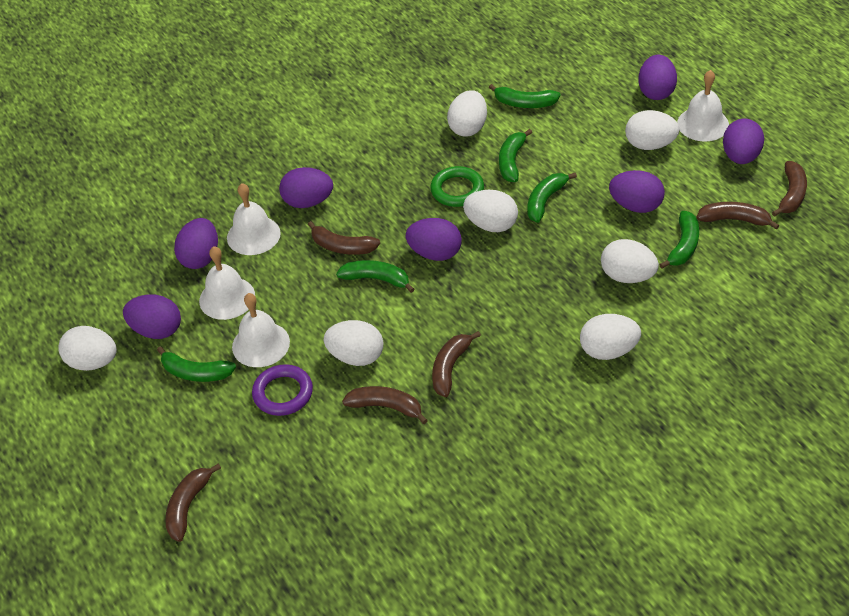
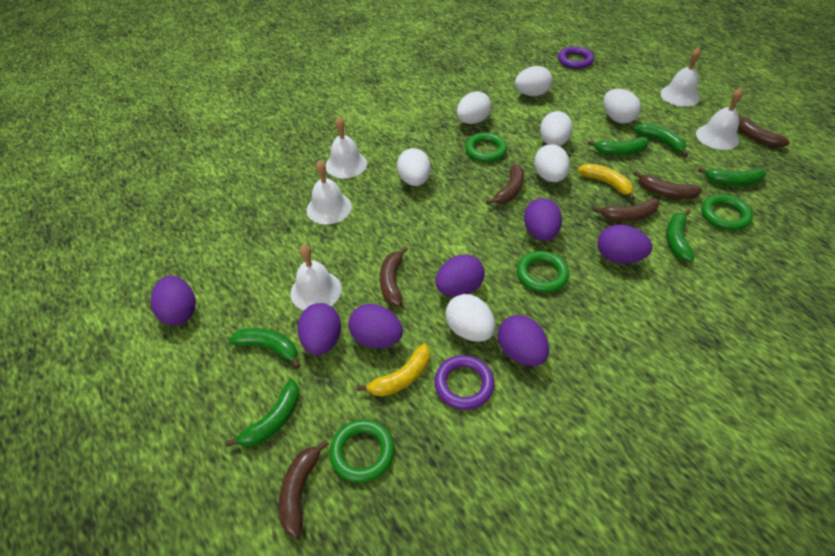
green ring: [430,166,484,207] = 1 -> [330,419,394,483] [465,133,507,162] [517,251,569,293] [701,194,753,231] = 4
purple ring: [252,364,313,416] = 1 -> [434,355,494,410] [558,46,594,69] = 2
white bell: [199,246,255,320] [227,183,281,255] [232,293,290,367] [677,70,729,142] = 4 -> [290,244,342,310] [307,160,352,224] [326,117,367,179] [660,48,701,107] [696,88,743,150] = 5
yellow banana: none = 0 -> [357,344,430,397] [578,164,635,200] = 2

